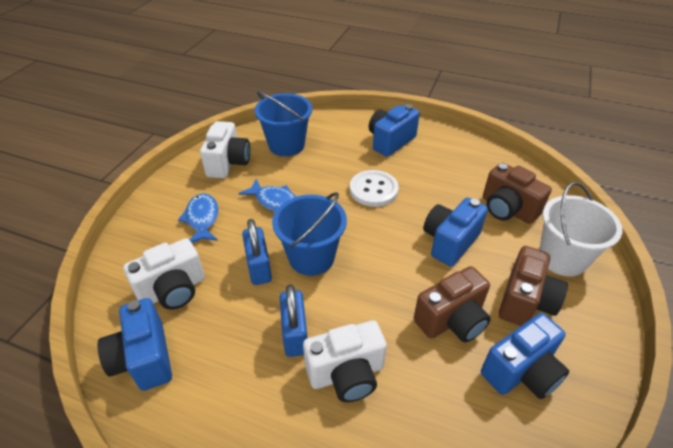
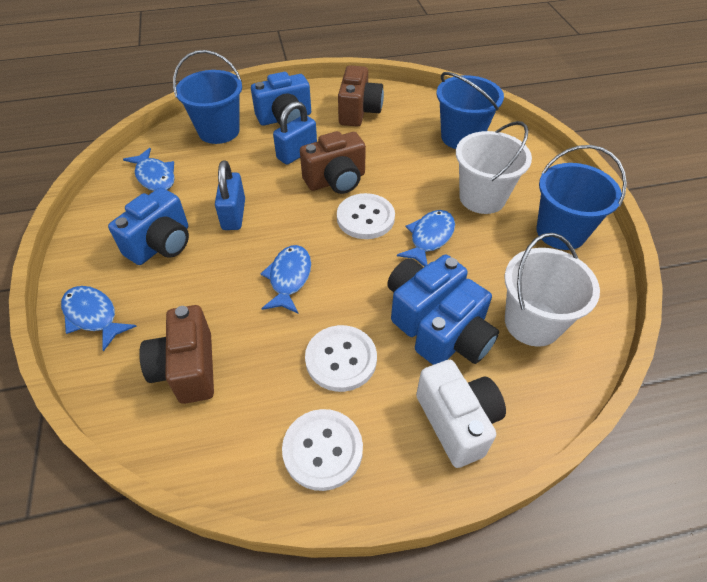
blue bucket: [255,91,312,156] [272,192,347,276] = 2 -> [173,50,242,144] [437,72,504,149] [536,145,627,250] = 3
blue fish: [178,194,218,243] [238,179,297,212] = 2 -> [61,286,137,351] [123,148,175,191] [260,245,311,313] [397,210,455,267] = 4
white bucket: [539,182,622,277] = 1 -> [456,121,532,214] [504,233,600,347] = 2
white button: [350,170,399,207] = 1 -> [282,409,363,491] [305,325,377,392] [337,193,395,239] = 3
white camera: [123,238,205,310] [200,121,250,178] [303,320,387,402] = 3 -> [416,360,506,468] = 1

